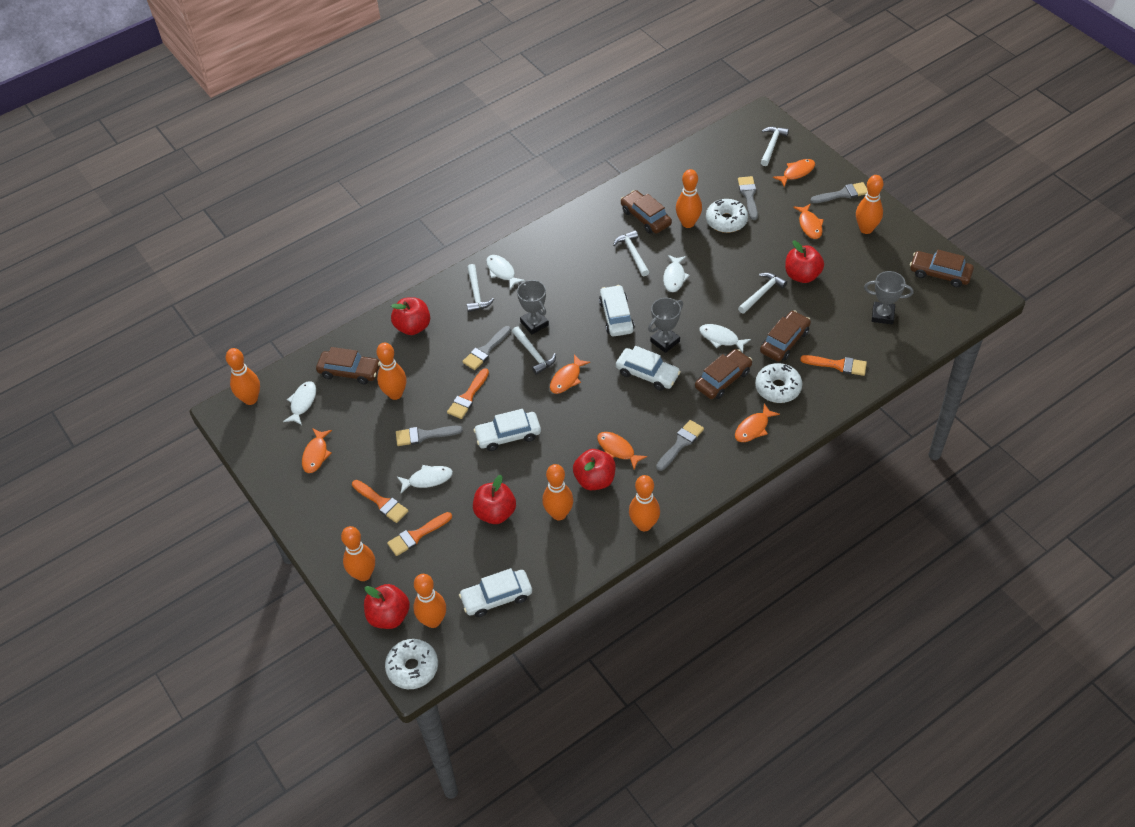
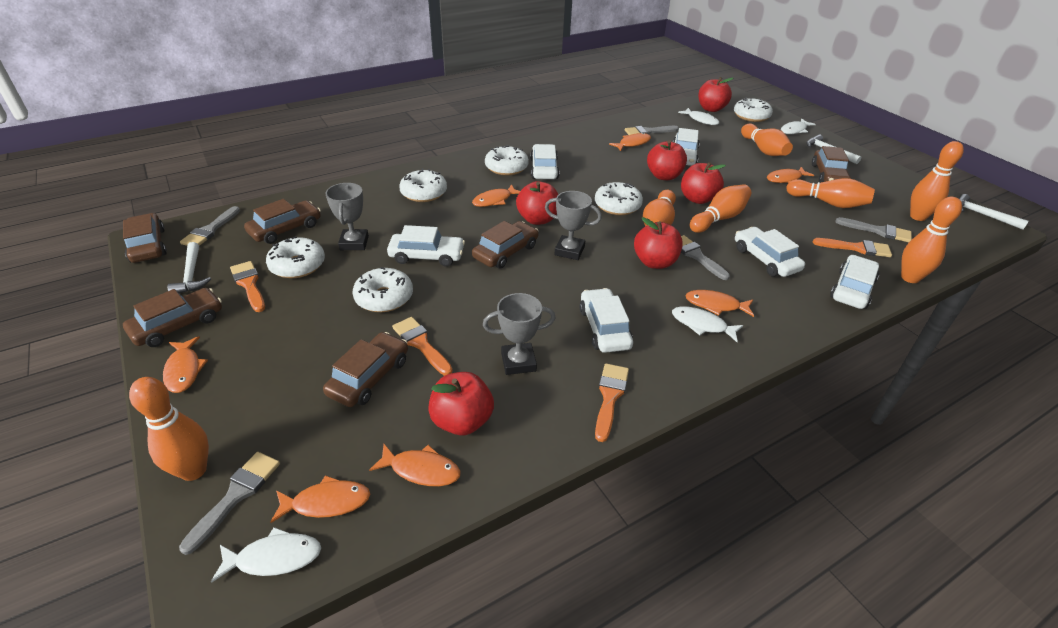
brown car: [316,347,381,384] [621,190,672,234] [695,349,752,399] [760,311,811,362] [910,250,974,288] = 5 -> [123,213,167,263] [123,288,222,347] [244,199,321,244] [323,332,408,407] [472,221,538,269] [812,146,851,183] = 6
orange bowling pin: [226,348,260,405] [341,526,375,581] [376,343,407,400] [413,574,446,628] [542,464,573,520] [629,475,660,531] [676,169,702,228] [856,175,883,234] = 8 -> [129,377,209,481] [643,190,676,226] [690,184,752,233] [741,124,793,156] [786,178,875,208] [901,197,962,283] [910,141,964,221] = 7
orange fish: [302,428,332,473] [550,354,590,394] [597,432,647,469] [735,403,780,442] [773,159,815,187] [793,204,824,239] = 6 -> [163,336,208,393] [270,475,370,523] [369,444,461,486] [472,184,520,207] [609,133,651,151] [685,290,754,317] [767,167,814,183] = 7
red apple: [364,584,410,629] [391,297,430,335] [473,475,516,524] [573,449,616,490] [785,241,824,283] = 5 -> [428,372,494,435] [516,181,558,225] [634,217,683,269] [647,140,687,180] [681,162,726,204] [698,77,733,112] = 6
white car: [459,568,532,617] [473,409,541,451] [599,285,635,336] [616,346,681,390] = 4 -> [387,225,465,267] [530,144,560,179] [579,288,633,353] [673,128,700,166] [735,227,805,277] [830,255,879,309] = 6
white donut: [385,639,438,689] [706,199,748,233] [755,363,802,403] = 3 -> [266,236,325,278] [353,267,413,312] [399,168,447,202] [485,145,529,176] [595,182,643,215] [734,98,773,122] = 6
white fish: [283,381,316,425] [397,465,453,493] [486,255,525,289] [663,255,690,292] [699,324,751,353] = 5 -> [211,527,321,582] [672,306,744,342] [678,108,719,125] [781,118,816,134] = 4
white hammer: [467,264,494,312] [512,326,556,375] [613,230,649,276] [738,273,787,314] [761,127,789,166] = 5 -> [167,242,211,293] [806,134,861,164] [959,194,1029,230] = 3

